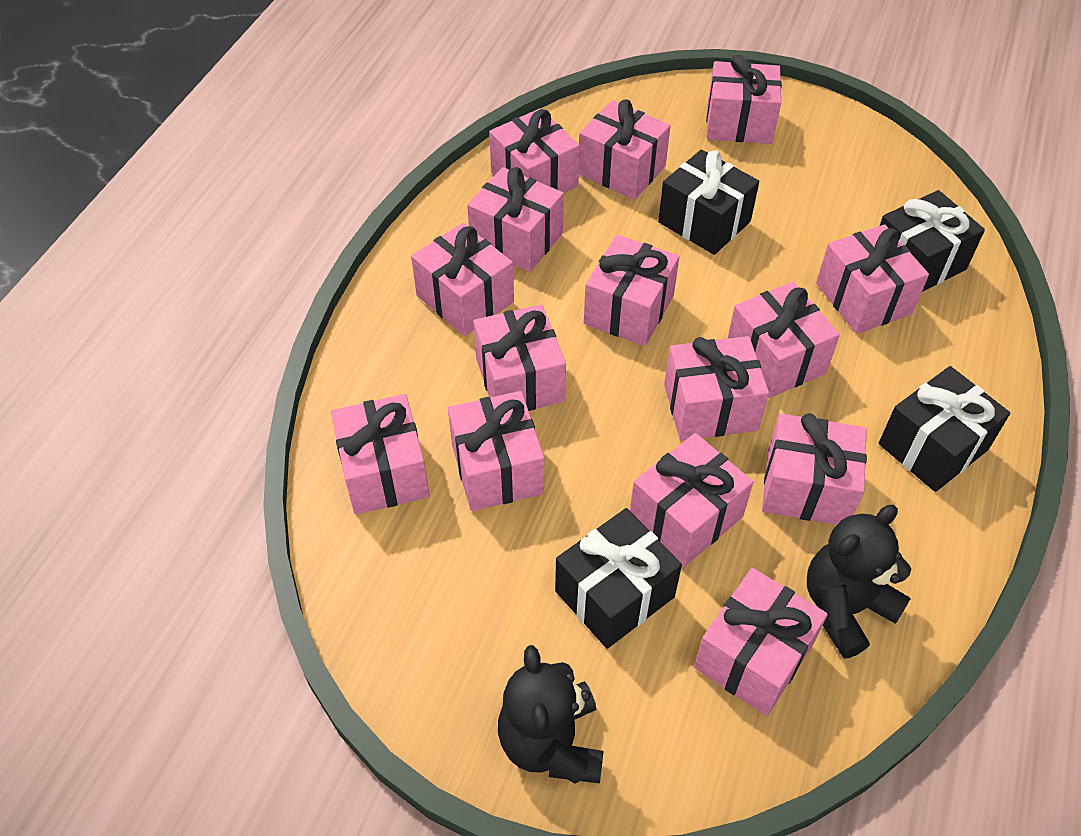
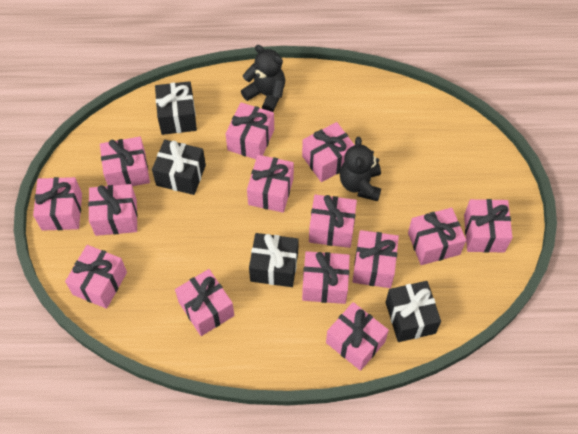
pink gift: [331,394,430,515] [411,223,514,336] [448,391,544,511] [467,167,564,272] [473,305,566,411] [489,109,580,193] [579,99,670,200] [584,235,679,346] [630,433,753,567] [664,336,769,441] [694,568,828,716] [706,55,782,144] [727,282,840,398] [762,413,867,525] [816,224,929,334] = 15 -> [33,177,82,231] [65,245,127,309] [88,184,138,236] [100,137,150,186] [175,269,235,336] [225,102,274,159] [247,155,294,213] [302,122,354,182] [302,251,350,304] [309,195,357,248] [326,302,389,371] [352,230,399,288] [408,208,466,265] [464,199,513,253] = 14

